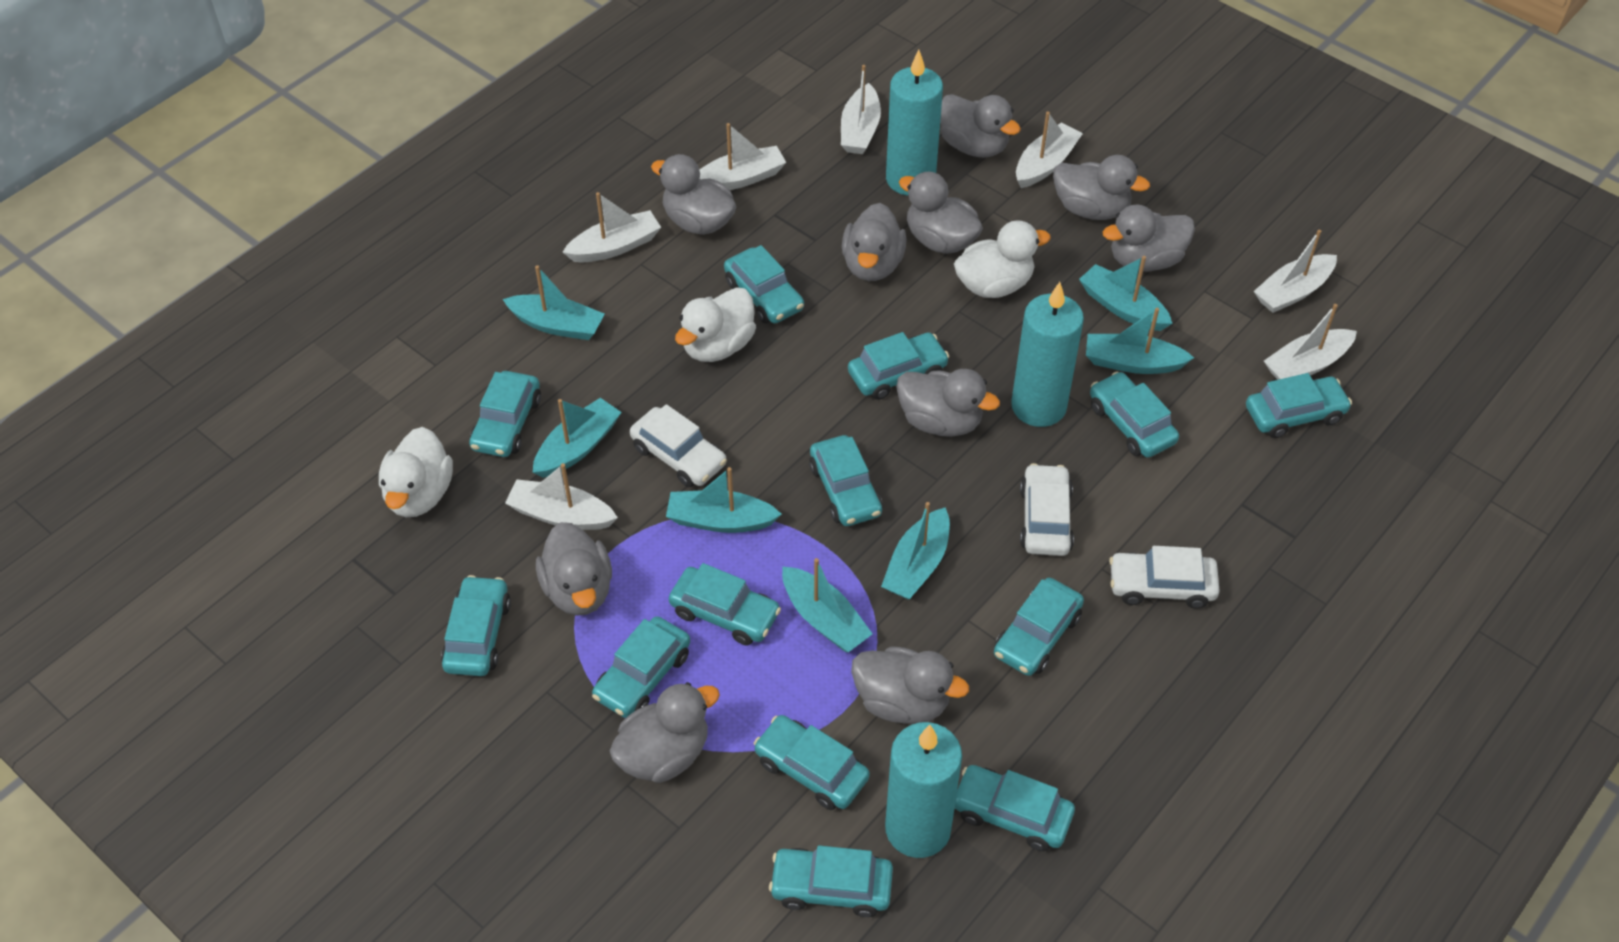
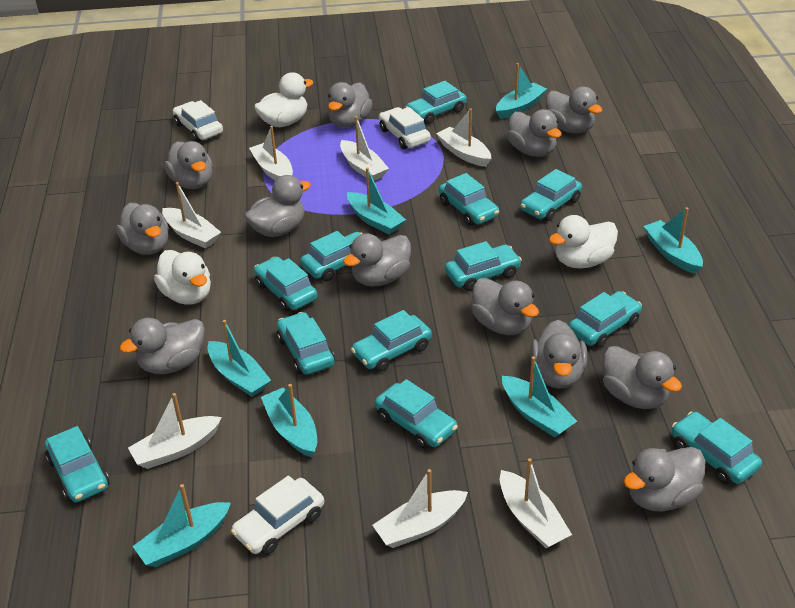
grey duck: [536,522,612,616] [610,682,720,783] [651,154,736,235] [842,203,907,281] [851,646,969,724] [896,369,1000,437] [899,172,983,254] [940,94,1021,157] [1053,155,1150,220] [1102,205,1195,271] = 10 -> [116,203,169,255] [120,318,205,374] [164,141,213,189] [244,175,311,237] [327,82,373,128] [343,233,411,287] [471,278,539,335] [507,109,562,157] [530,320,587,389] [546,87,602,133] [602,346,682,409] [623,447,705,512] = 12
turquoise candle: [885,722,962,858] [886,50,943,196] [1011,282,1084,427] = 3 -> none = 0
turquoise car: [441,575,511,676] [469,371,541,457] [592,616,690,718] [669,563,781,645] [724,245,804,324] [754,715,870,810] [769,845,893,917] [809,435,882,526] [848,332,949,400] [955,765,1075,851] [994,578,1084,676] [1090,372,1179,457] [1246,373,1352,438] = 13 -> [45,426,109,502] [254,257,318,311] [277,312,335,375] [300,231,362,281] [351,310,432,372] [375,379,458,449] [405,81,467,124] [439,173,499,226] [445,241,522,291] [520,169,582,221] [568,291,642,348] [672,412,762,484] = 12

